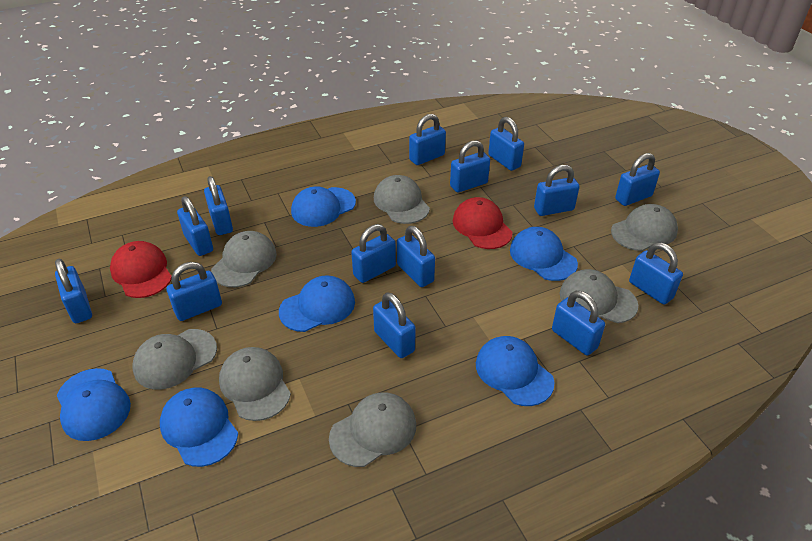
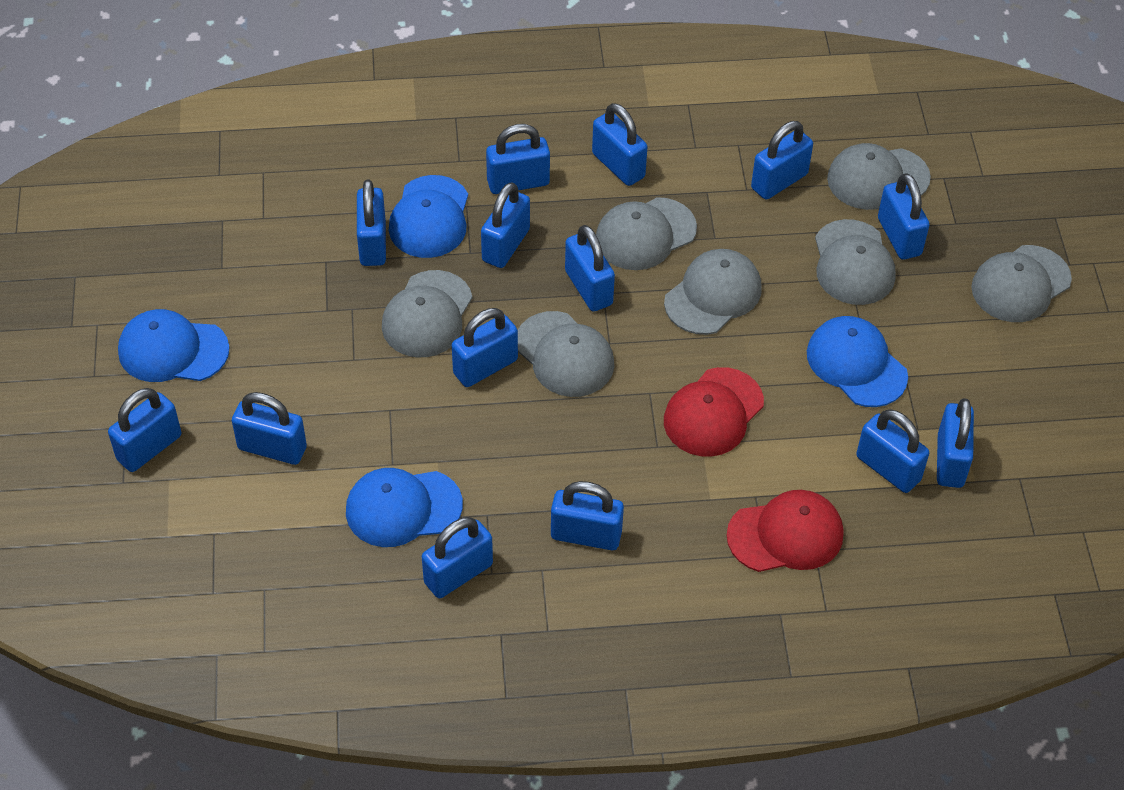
blue cap: [57,368,131,441] [160,388,238,467] [279,275,355,332] [291,187,356,227] [476,336,555,406] [510,227,578,281] = 6 -> [118,309,230,382] [346,468,463,547] [389,175,468,258] [807,316,908,407] = 4

